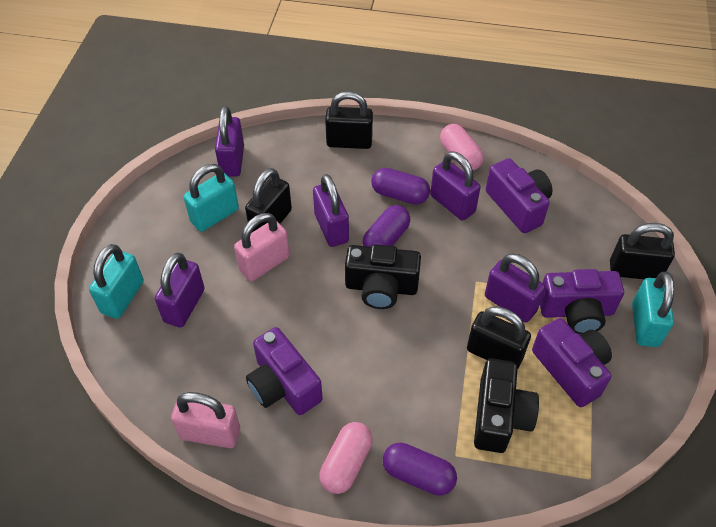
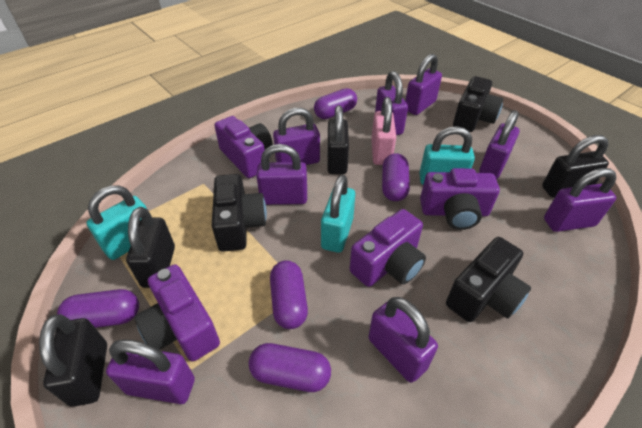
black camera: [345,244,421,309] [474,358,539,453] = 2 -> [212,174,267,252] [446,237,531,322] [453,76,504,132] = 3
pink capsule: [319,422,373,494] [440,124,484,171] = 2 -> none = 0
pink padlock: [171,392,240,448] [234,213,290,281] = 2 -> [371,97,396,165] = 1
purple capsule: [362,205,410,247] [371,168,430,204] [383,443,457,496] = 3 -> [57,289,139,328] [249,343,331,392] [270,260,308,329] [314,88,357,119] [382,153,410,201] = 5
purple padlock: [155,253,205,327] [215,106,244,177] [313,174,349,247] [430,151,481,221] [485,254,545,322] = 5 -> [106,339,195,404] [256,144,307,205] [273,108,320,165] [368,297,438,383] [375,71,408,135] [405,54,442,115] [479,110,520,179] [544,168,616,232] = 8

